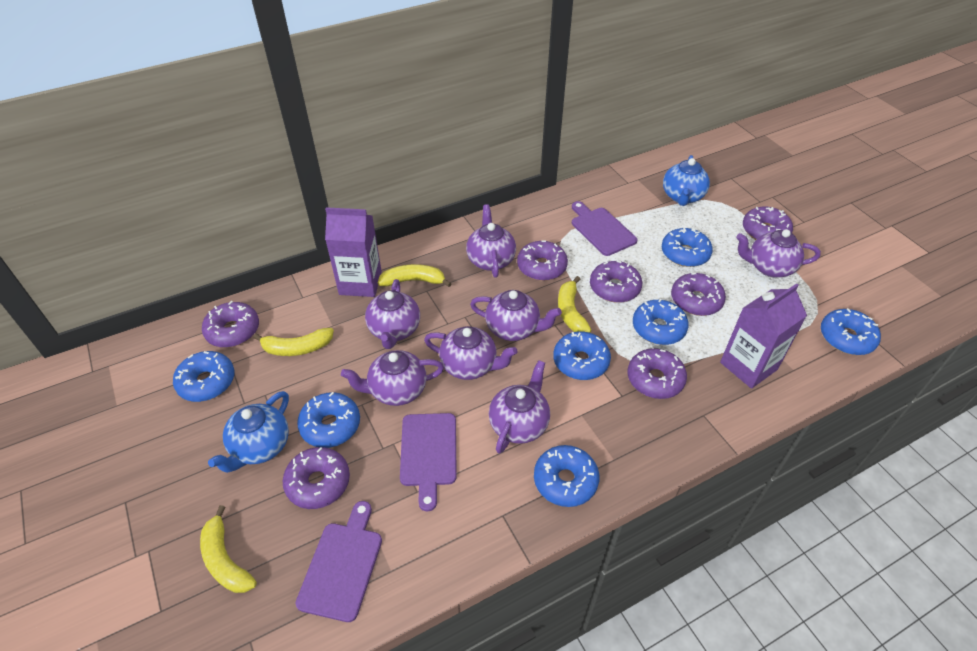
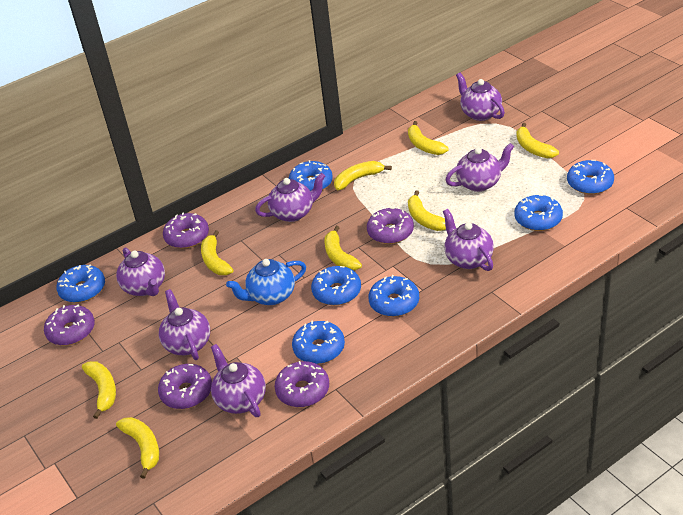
blue teapot: [208,391,289,473] [663,155,710,206] = 2 -> [226,259,306,305] = 1
purple carton: [325,207,382,297] [720,284,807,389] = 2 -> none = 0
purple cutting board: [295,501,382,622] [400,413,457,512] [572,201,638,256] = 3 -> none = 0
purple donut: [202,301,259,348] [283,447,350,509] [517,240,568,281] [590,260,642,303] [628,348,687,399] [671,273,726,316] [743,206,793,240] = 7 -> [44,304,95,346] [158,364,212,409] [163,212,209,249] [275,361,329,407] [367,208,414,244] = 5
yellow banana: [200,505,257,593] [253,328,334,356] [378,264,452,287] [558,276,592,333] = 4 -> [82,361,116,419] [116,417,159,479] [201,230,233,275] [324,226,362,271] [334,161,392,190] [408,121,448,155] [408,190,446,231] [517,123,559,158] = 8

